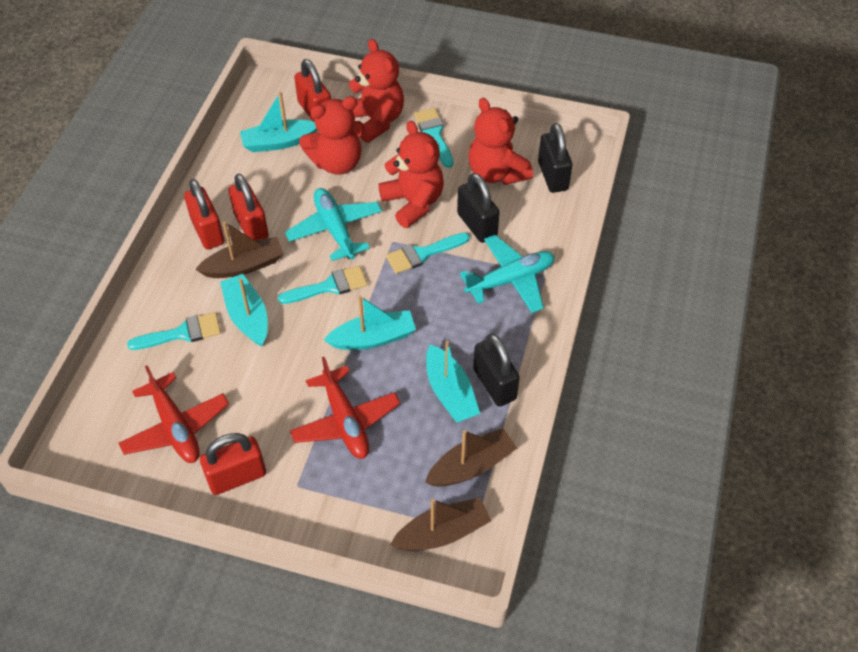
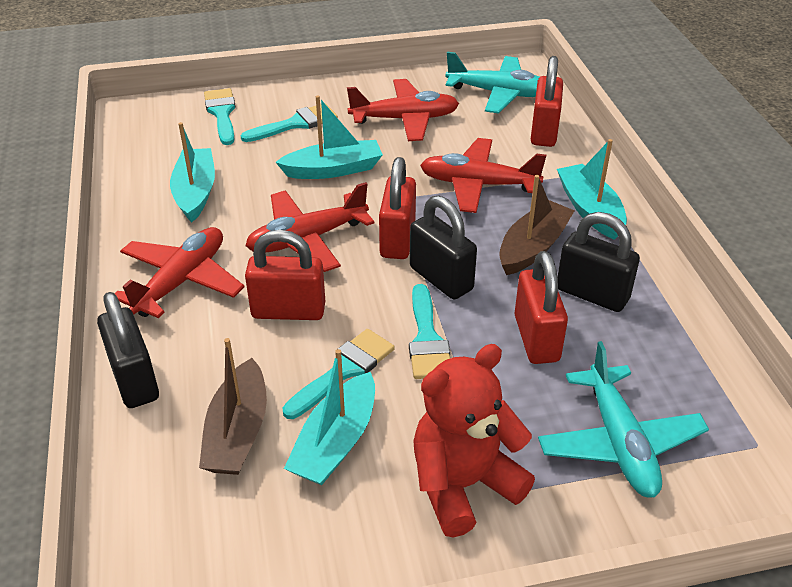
brown boat: [195,221,283,278] [390,498,491,551] [425,428,517,487] = 3 -> [199,338,267,475] [499,175,575,275] = 2
red plane: [118,365,229,463] [290,357,400,459] = 2 -> [115,227,245,318] [245,182,375,272] [347,79,459,141] [420,138,546,213] = 4
red teddy bear: [299,96,365,175] [349,39,404,143] [378,121,444,228] [468,98,533,185] = 4 -> [413,344,535,538] = 1

